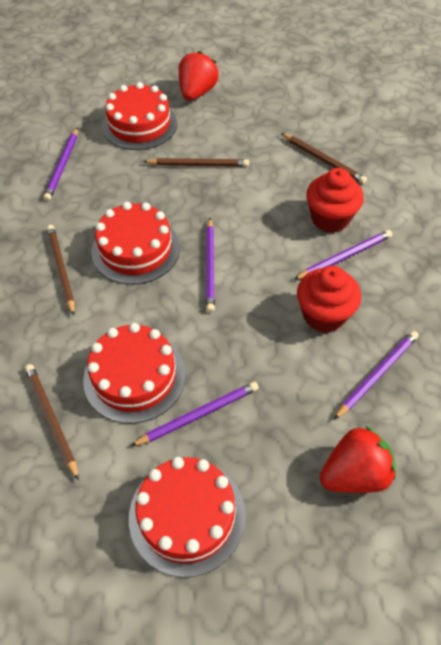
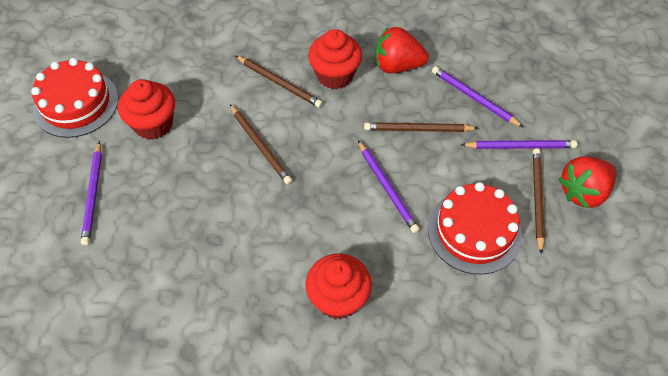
purple pencil: [43,128,78,201] [131,382,259,446] [206,218,215,313] [294,230,392,280] [334,331,419,420] = 5 -> [81,141,102,245] [358,140,420,233] [432,66,524,128] [461,140,577,149] = 4
red cake: [83,323,186,424] [91,202,180,285] [102,82,177,150] [129,457,246,578] = 4 -> [31,58,118,138] [428,182,522,274] = 2
red cupcake: [297,266,361,333] [306,168,364,233] = 2 -> [118,79,175,140] [306,253,372,320] [308,29,362,89] = 3

